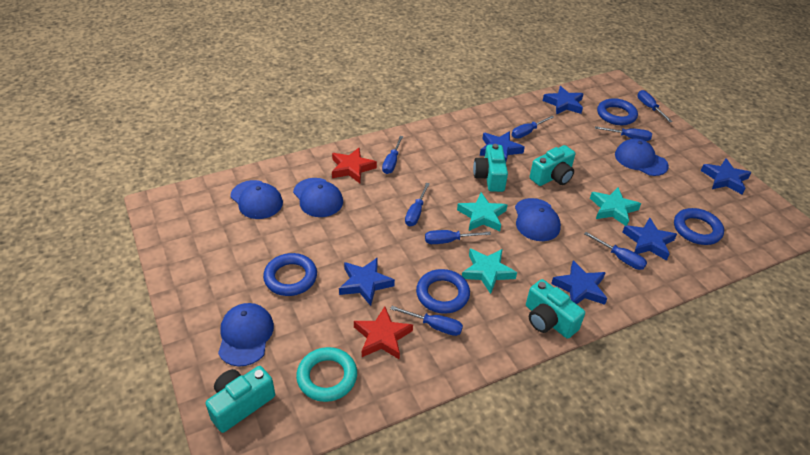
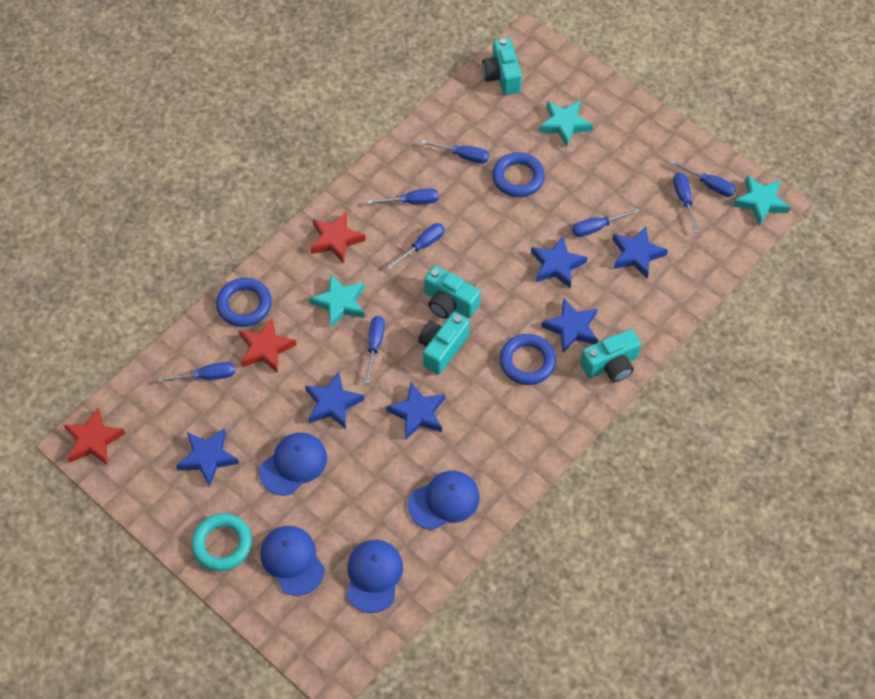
blue cap: [218,303,274,367] [230,180,283,219] [293,178,343,217] [515,198,561,241] [615,139,669,176] = 5 -> [259,432,327,496] [260,526,325,596] [347,540,403,613] [408,471,480,530] = 4
blue ring: [263,253,317,296] [416,269,470,314] [597,98,638,125] [674,208,724,245] = 4 -> [216,278,272,327] [492,152,545,197] [500,334,556,385] = 3
red star: [332,148,377,183] [354,306,413,360] = 2 -> [64,407,126,465] [239,318,297,373] [310,212,366,264] = 3

